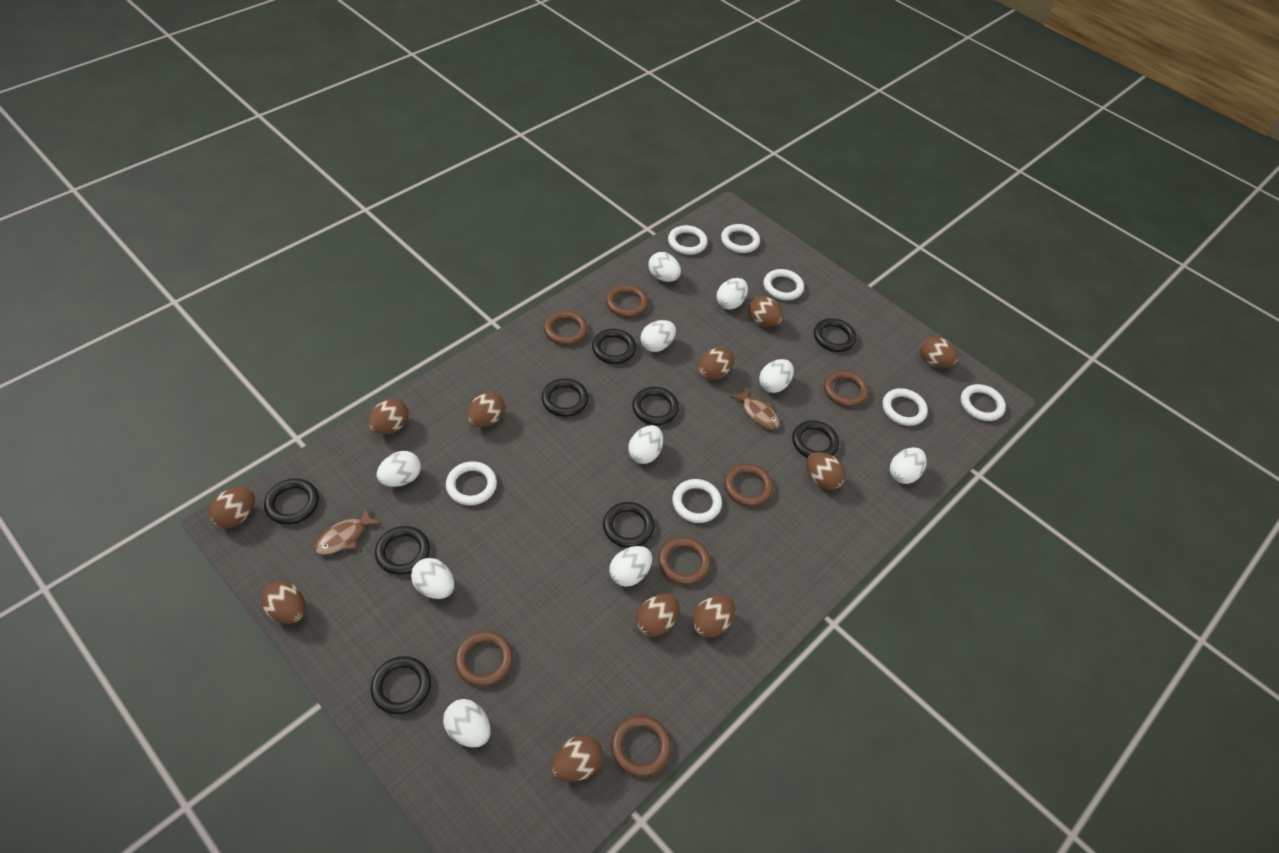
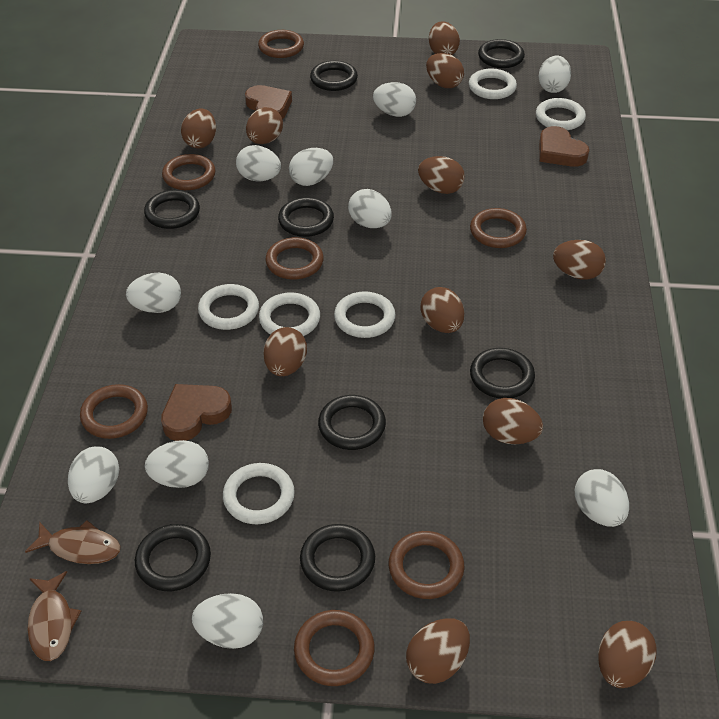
black ring: [264,479,319,525] [371,656,431,714] [375,526,430,575] [542,378,588,417] [592,329,636,364] [603,502,654,548] [632,387,679,425] [792,420,839,458] [814,318,856,352] = 9 -> [135,524,211,591] [144,190,200,229] [278,197,334,237] [300,524,375,592] [310,61,358,91] [318,395,386,450] [470,348,535,399] [478,39,525,68] = 8
brown heart: none = 0 -> [161,384,232,441] [245,85,292,120] [539,126,589,167] = 3
white ring: [446,461,497,505] [668,225,708,255] [672,479,722,523] [721,224,760,253] [764,269,804,300] [882,388,928,426] [960,384,1006,421] = 7 -> [198,284,259,330] [223,463,295,524] [259,292,320,336] [334,291,396,338] [469,69,517,99] [536,98,586,130] = 6

